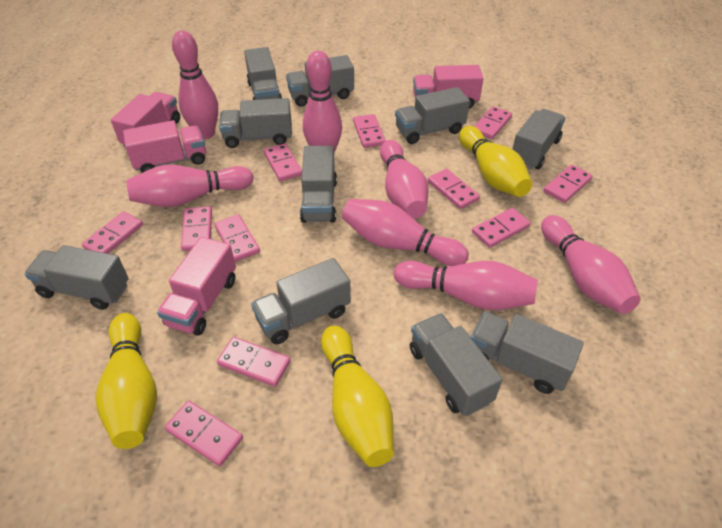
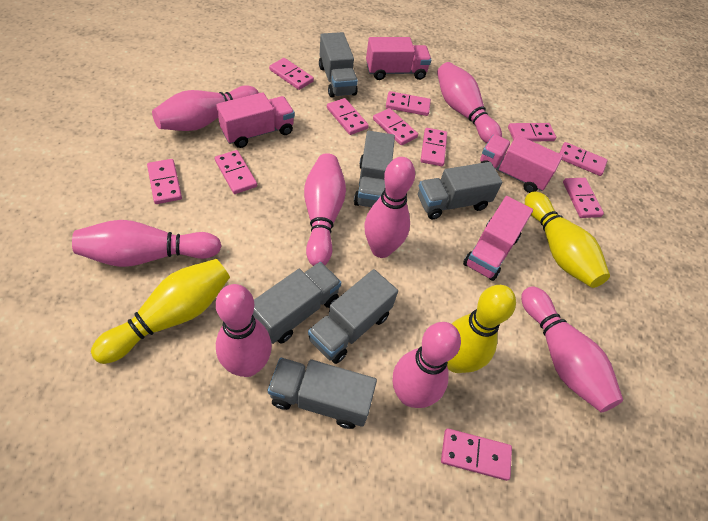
grey truck: [24,245,129,310] [219,98,292,148] [244,47,282,100] [251,258,351,344] [286,55,354,107] [300,146,337,223] [395,87,470,144] [410,313,502,416] [471,312,584,394] [513,109,566,169] = 10 -> [253,262,342,344] [268,357,377,429] [308,269,398,364] [319,32,358,98] [354,131,395,207] [418,162,502,219] = 6
pink bowling pin: [126,165,254,207] [172,31,218,139] [303,51,342,153] [342,199,469,266] [380,140,429,218] [394,261,538,310] [541,215,641,314] = 7 -> [72,220,222,267] [152,85,259,131] [216,284,272,377] [304,153,346,266] [364,157,415,258] [393,322,461,408] [437,62,502,143] [521,286,623,413] = 8

